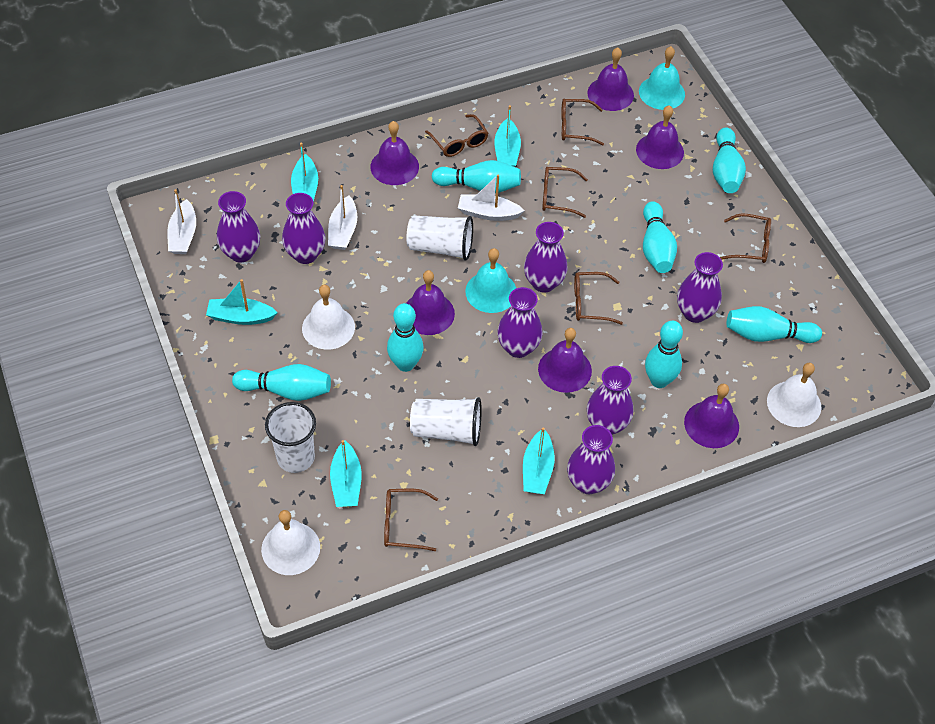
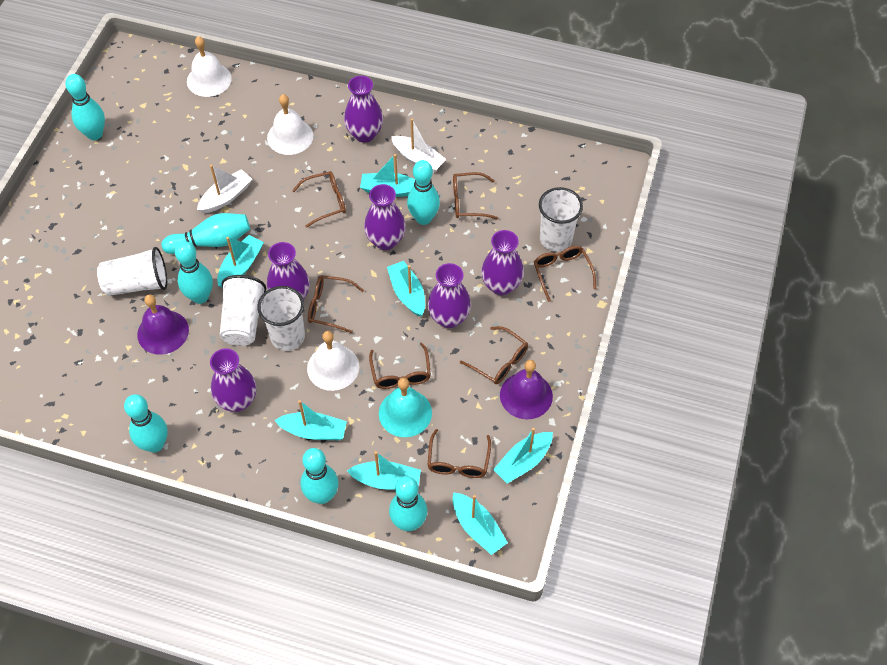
brown glasses: [384,489,438,551] [425,114,488,157] [542,167,588,218] [561,99,604,146] [574,272,623,325] [720,214,771,263] = 6 -> [292,171,346,228] [308,275,364,333] [369,343,431,389] [427,429,491,478] [453,172,499,220] [460,326,528,384] [534,246,596,302] = 7
purple bell: [370,121,419,185] [406,270,455,335] [538,328,592,393] [587,47,634,111] [636,105,684,169] [684,384,739,448] = 6 -> [137,294,189,355] [500,360,553,419] = 2
purple vase: [217,191,260,263] [282,193,325,264] [498,287,542,358] [524,222,567,293] [567,425,615,494] [587,366,633,435] [677,252,723,323] = 7 -> [210,348,256,412] [267,242,310,300] [344,76,383,143] [364,184,406,250] [428,263,471,328] [481,230,524,295] = 6
turquoise bell: [465,248,516,313] [639,46,685,110] = 2 -> [379,378,432,437] = 1
turquoise boat: [206,279,278,325] [291,143,318,202] [330,440,362,507] [494,105,521,167] [523,427,555,494] = 5 -> [217,235,264,288] [275,400,347,440] [347,451,421,490] [360,154,415,197] [387,261,425,317] [453,492,508,555] [493,428,553,484] = 7
white boat: [167,189,196,254] [328,185,357,250] [458,174,525,221] = 3 -> [197,165,252,213] [391,119,446,173] = 2
white cup: [265,402,316,473] [406,215,473,261] [410,397,481,446] = 3 -> [97,247,167,296] [220,275,266,346] [257,286,305,351] [539,187,583,252] = 4

